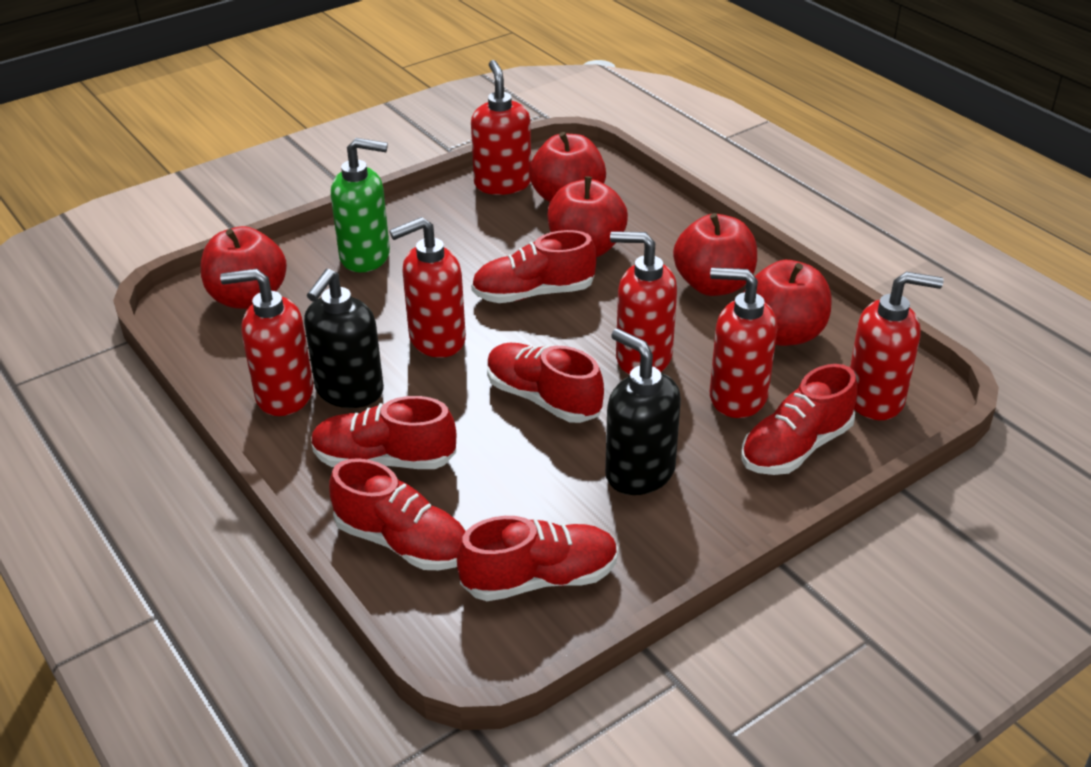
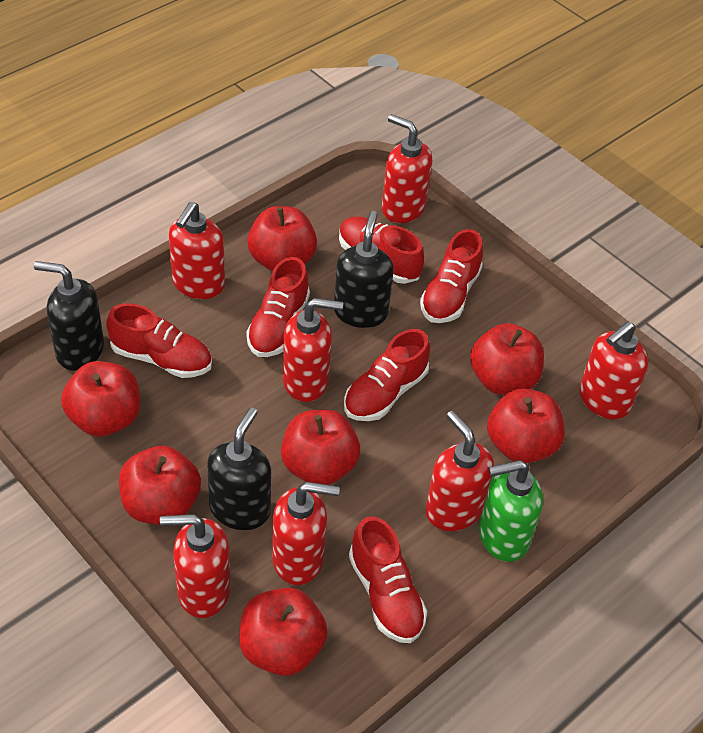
black soap dispenser: [304,269,384,408] [605,328,681,495] = 2 -> [34,261,104,371] [207,408,271,530] [334,211,394,328] = 3
red apple: [201,226,287,309] [530,132,606,202] [547,176,628,257] [673,213,757,296] [744,260,831,346] = 5 -> [61,361,140,437] [119,446,201,525] [239,588,327,676] [247,206,317,271] [281,410,360,485] [470,323,544,395] [487,389,565,463] = 7
red soap dispenser: [220,269,313,416] [389,217,466,358] [471,60,531,195] [610,231,677,375] [710,268,777,418] [850,272,944,420] = 6 -> [160,514,230,618] [169,202,225,299] [272,482,340,585] [283,298,343,402] [382,114,432,223] [426,411,494,531] [579,322,648,419] = 7

